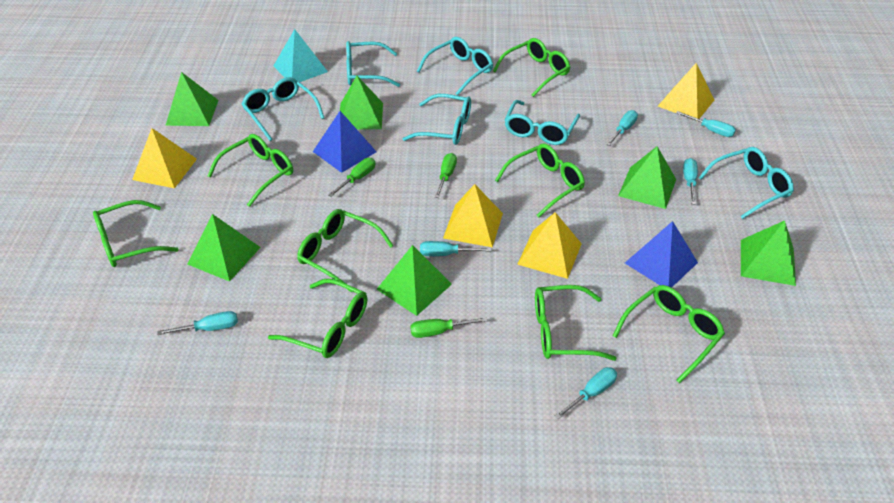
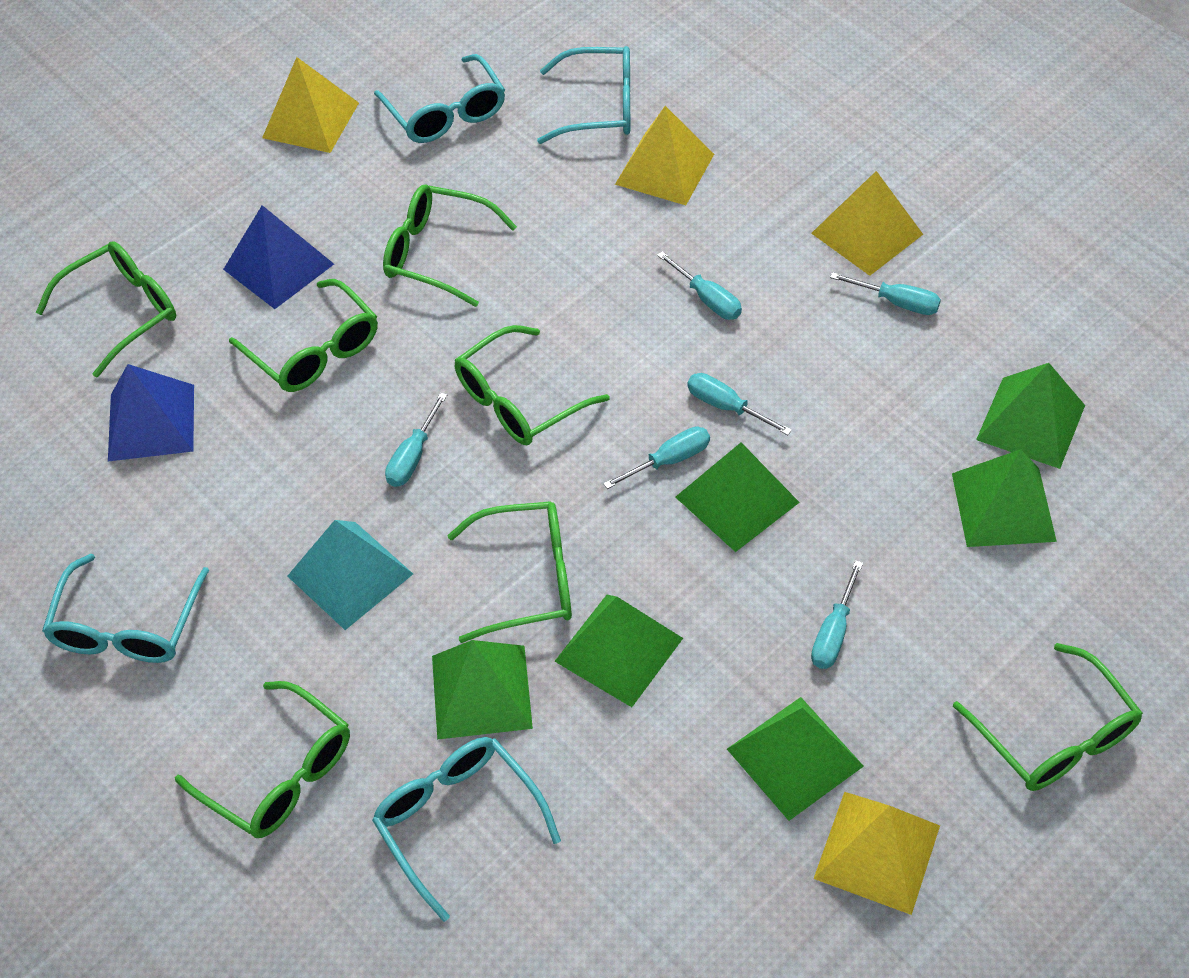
green glasses: [93,200,179,267] [208,134,293,207] [268,279,367,358] [297,209,394,293] [493,38,570,97] [495,143,585,217] [535,285,617,361] [613,285,725,383] = 8 -> [36,241,176,378] [175,681,350,838] [229,279,378,392] [383,185,517,307] [447,501,572,643] [455,325,610,445] [953,643,1143,791] = 7
green screwdriver: [328,158,375,197] [410,317,488,338] [435,153,457,198] = 3 -> none = 0
turquoise glasses: [242,77,324,141] [346,41,400,87] [403,94,471,145] [417,37,493,96] [505,100,580,145] [699,147,794,219] = 6 -> [42,554,209,663] [372,737,561,922] [374,54,505,143] [537,46,630,144] = 4

